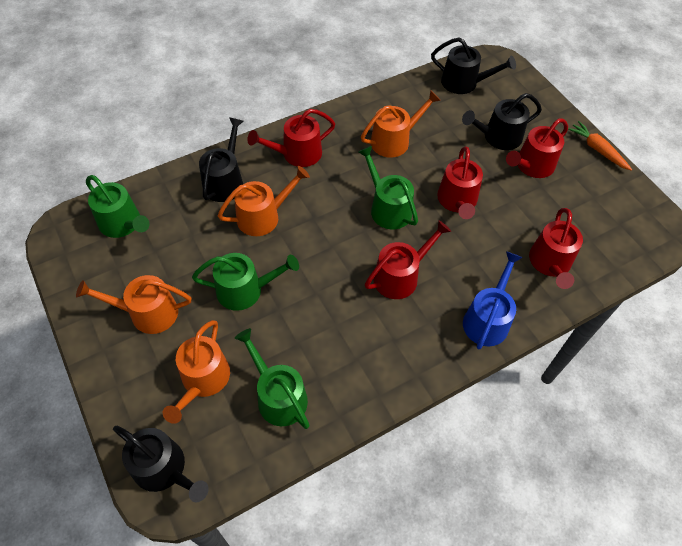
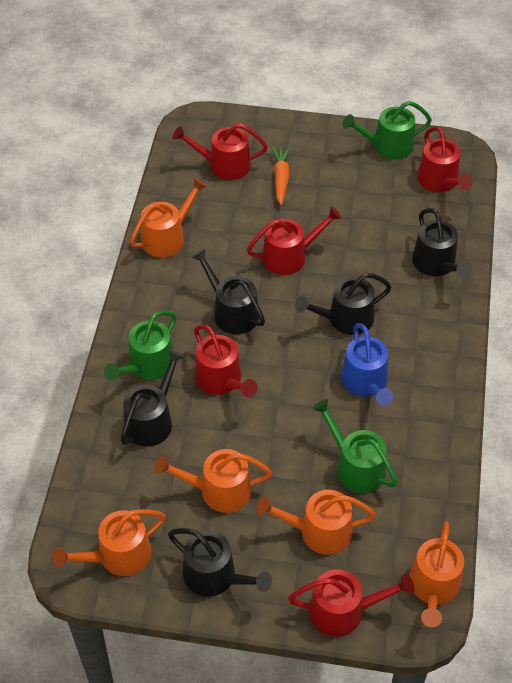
black watering can: [113,426,209,502] [199,117,244,202] [431,38,516,94] [462,93,542,150] = 4 -> [121,350,185,447] [168,528,272,597] [192,249,265,334] [295,273,391,335] [412,208,472,278] = 5
green watering can: [86,175,150,238] [192,253,299,311] [235,328,310,429] [358,146,418,229] = 4 -> [104,310,176,381] [312,399,398,493] [343,101,432,159] = 3
orange watering can: [76,275,191,334] [163,320,230,424] [218,166,310,236] [361,90,441,158] = 4 -> [52,509,166,576] [130,178,207,257] [155,449,272,513] [256,490,376,555] [409,522,464,627] = 5

